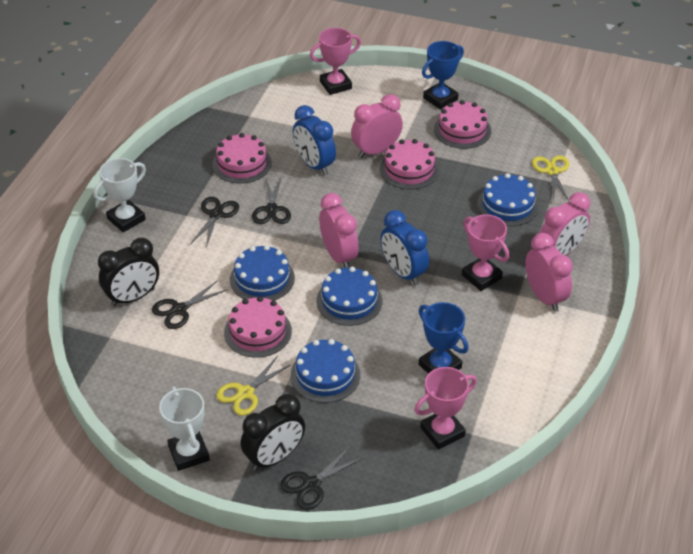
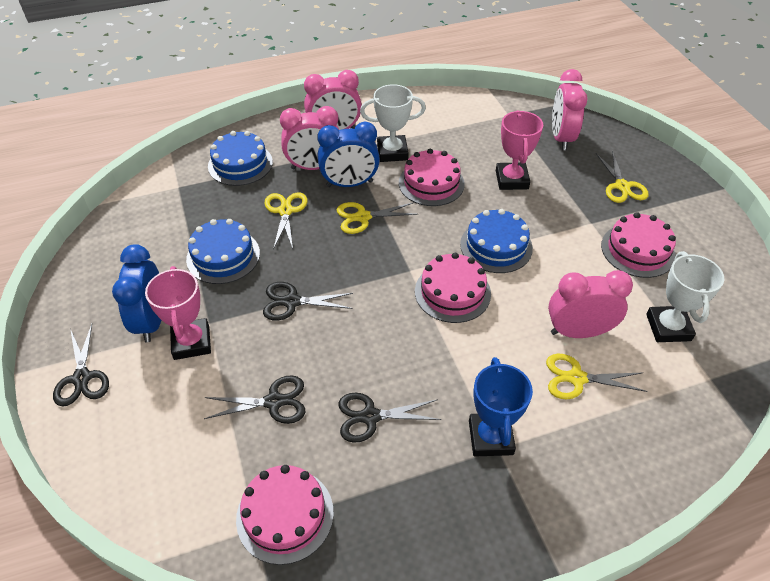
black clock: [98,238,159,307] [241,394,305,471] = 2 -> none = 0
blue cake: [230,245,295,300] [291,339,360,403] [316,267,382,326] [477,173,539,226] = 4 -> [186,219,260,284] [208,131,273,186] [460,209,533,273] = 3
blue trophy: [419,302,469,374] [422,41,464,109] = 2 -> [469,357,533,457] = 1
pink trophy: [310,28,361,95] [414,367,477,450] [462,214,509,291] = 3 -> [145,266,211,360] [496,110,543,190] = 2
yellow scissors: [216,356,290,416] [532,156,569,201] = 2 -> [264,192,308,250] [337,202,419,234] [546,354,647,399] [596,151,649,203] = 4

